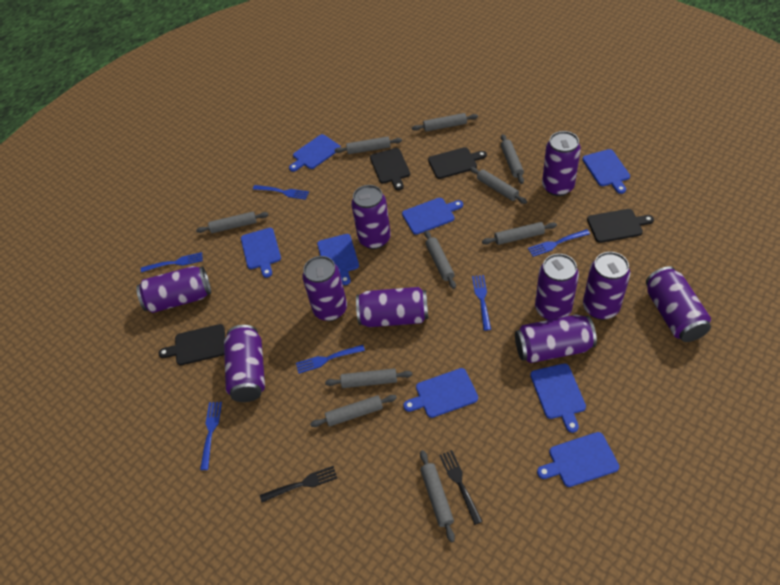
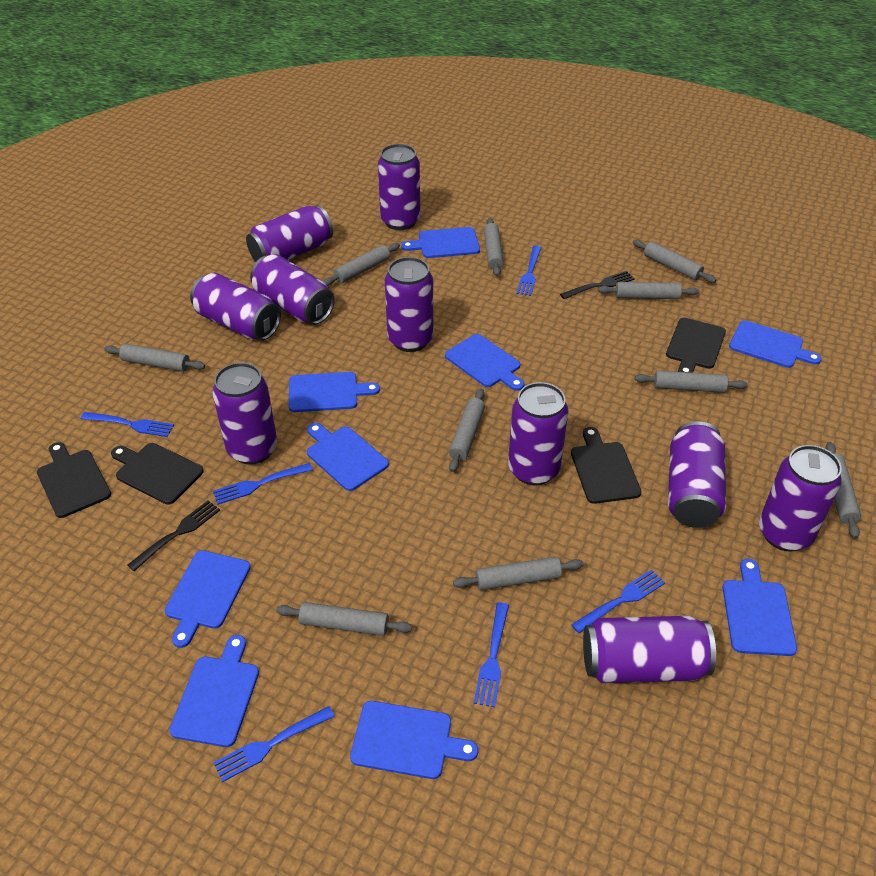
blue cutting board: [241,228,281,278] [289,134,341,172] [317,234,359,285] [402,198,463,235] [403,368,478,418] [530,363,586,433] [537,432,619,487] [582,149,630,194] = 8 -> [165,550,251,648] [169,635,259,747] [289,372,380,412] [307,423,389,491] [350,701,478,779] [401,227,480,258] [445,334,524,391] [722,559,797,656] [729,320,822,368] = 9

